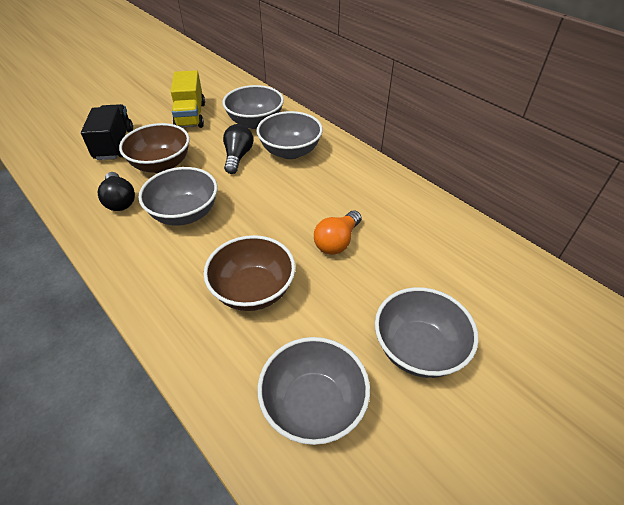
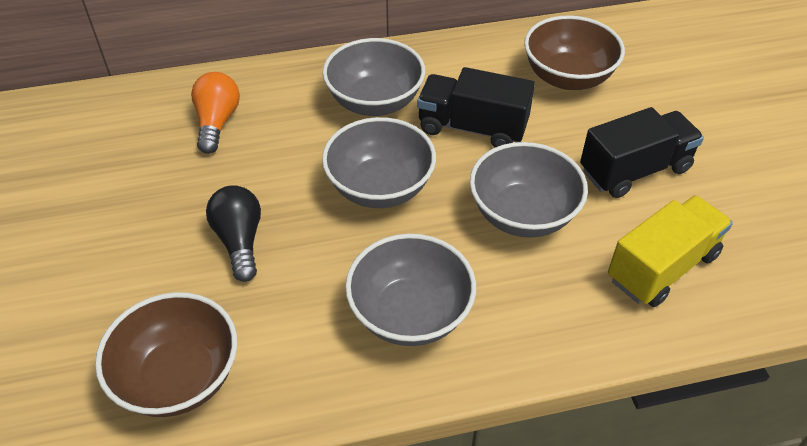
black light bulb: [98,172,135,211] [223,124,253,174] = 2 -> [206,185,261,282] = 1
black truck: [81,104,133,160] = 1 -> [417,67,535,147] [580,107,704,198] = 2
grey bowl: [138,167,218,226] [223,85,284,129] [256,111,323,159] [257,337,370,445] [375,287,479,378] = 5 -> [322,38,425,116] [322,117,436,208] [345,234,476,346] [470,142,588,238] = 4

